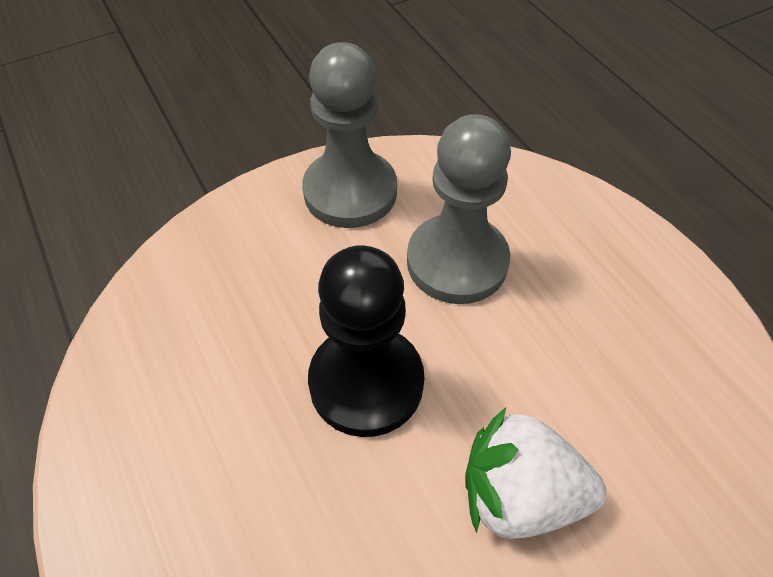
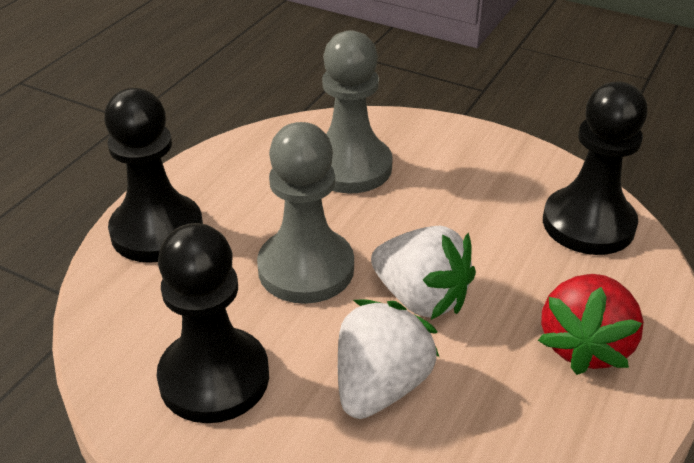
black pawn: [308,245,425,437] = 1 -> [104,88,203,263] [157,223,269,423] [543,81,648,255] = 3
red strawberry: none = 0 -> [538,274,644,375] = 1
white strawberry: [465,407,607,539] = 1 -> [338,299,439,419] [371,226,476,320] = 2

